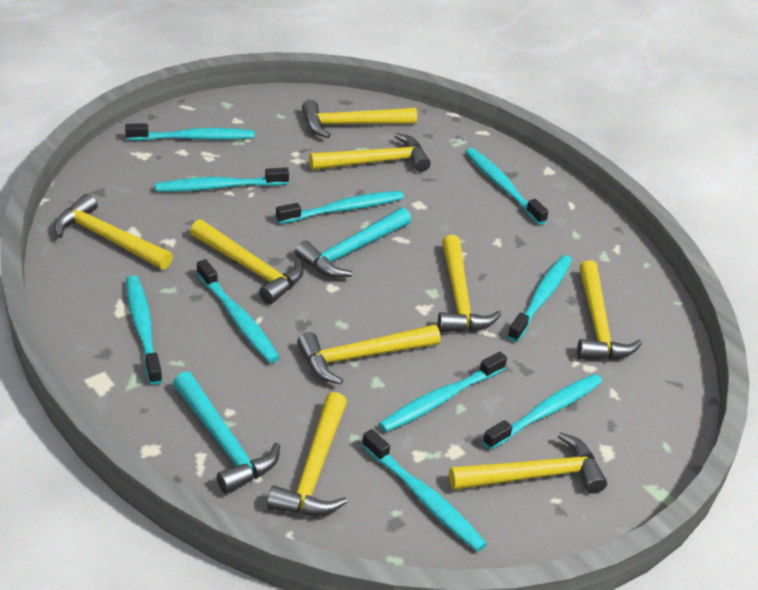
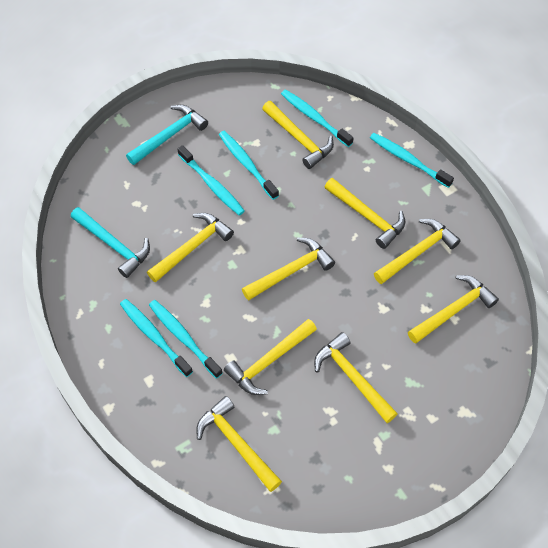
turquoise toothbrush: [125,123,255,141] [126,275,163,385] [155,167,289,192] [197,259,280,363] [276,191,404,224] [362,429,487,552] [379,352,507,432] [465,148,549,225] [483,374,603,450] [507,255,572,342] = 10 -> [120,299,193,377] [149,300,223,379] [178,145,245,216] [219,131,279,200] [281,89,354,147] [370,133,454,188] = 6

